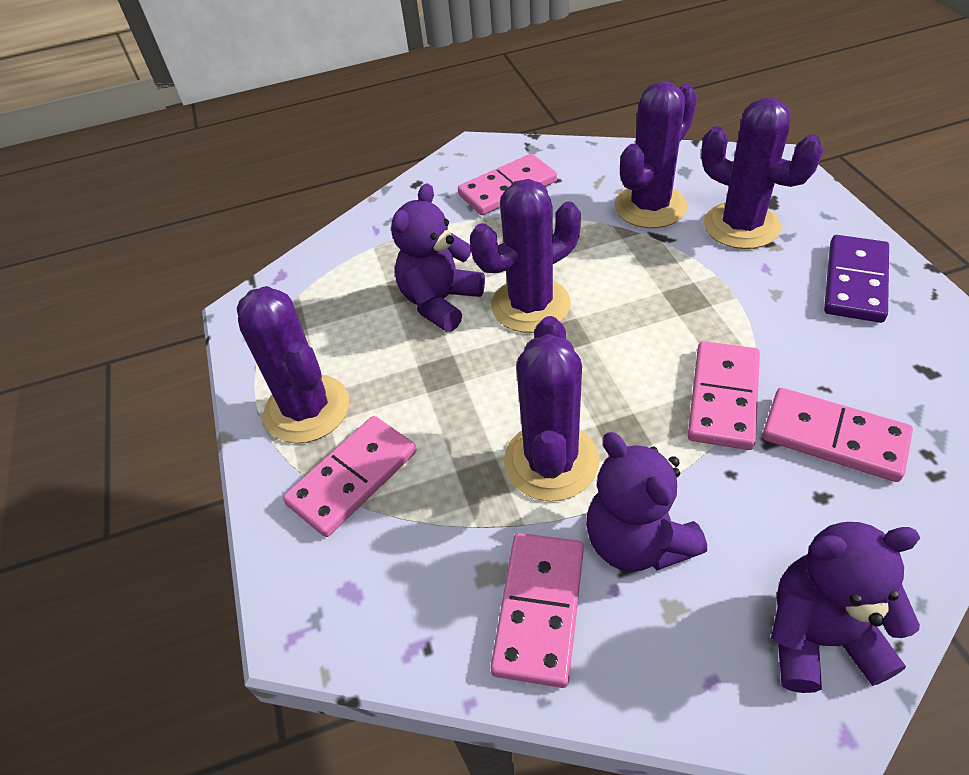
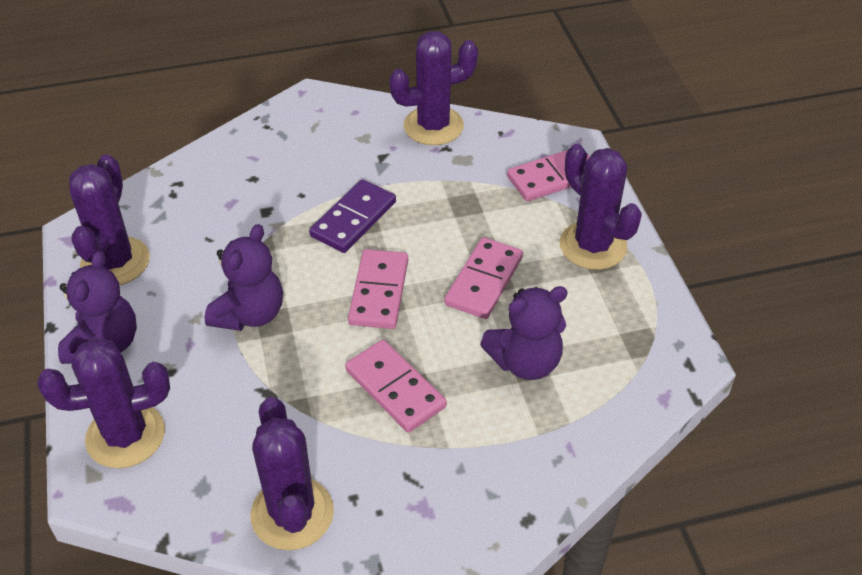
pink domino: [283,416,417,537] [458,154,557,215] [490,533,584,688] [688,341,760,450] [762,388,913,482] = 5 -> [345,340,447,433] [348,249,408,329] [444,237,523,319] [507,150,590,202] = 4

